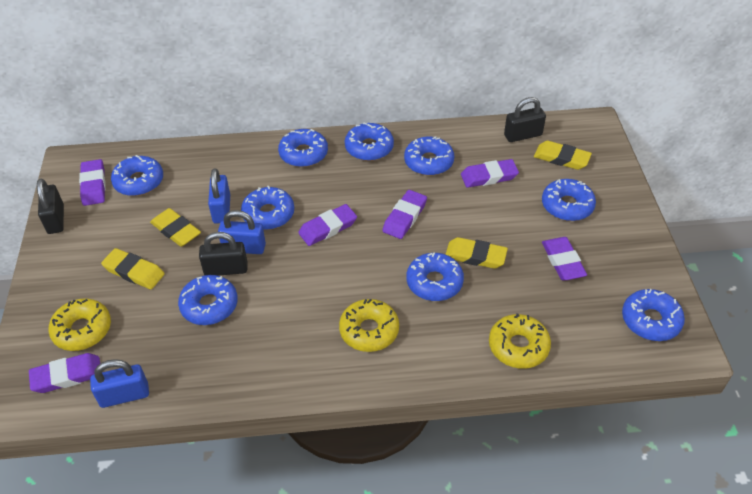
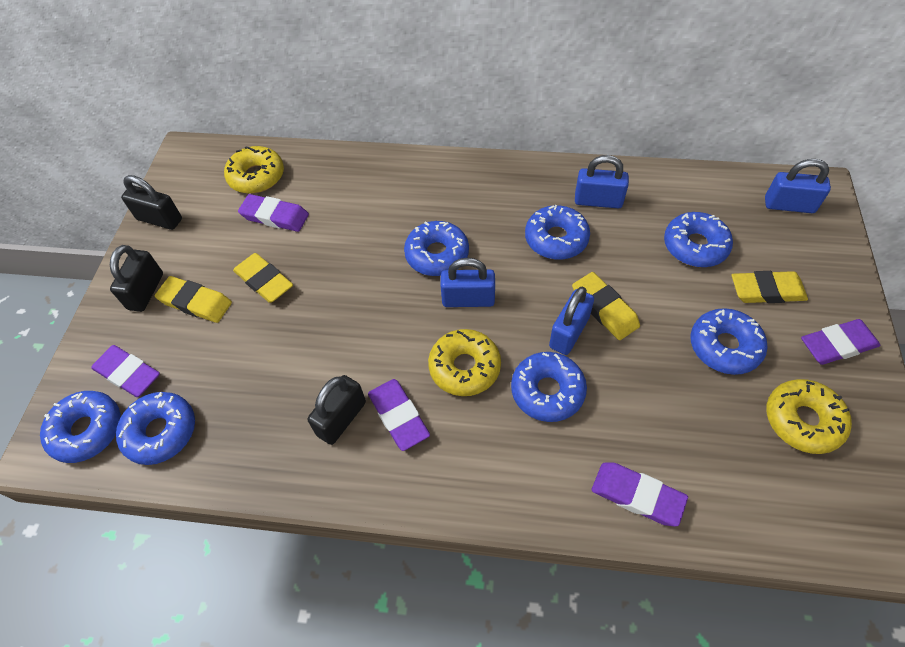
blue donut: [111,155,163,196] [178,275,238,325] [241,186,294,230] [278,129,328,167] [345,122,394,161] [404,136,454,176] [406,252,464,301] [542,179,596,221] [622,289,685,341] = 9 -> [40,391,121,463] [116,392,195,465] [404,221,469,276] [511,352,587,422] [525,205,590,260] [664,212,733,267] [690,308,767,375] = 7
blue padlock: [90,359,149,408] [208,168,230,224] [218,210,266,254] = 3 -> [440,258,495,307] [549,287,594,355] [575,155,629,208] [765,159,831,213] = 4
purple eraser: [29,353,100,393] [79,159,106,206] [298,204,357,246] [382,190,427,239] [461,159,519,188] [542,237,587,280] = 6 -> [91,345,160,397] [238,194,309,232] [368,379,430,451] [591,463,688,527] [801,319,880,365] = 5

